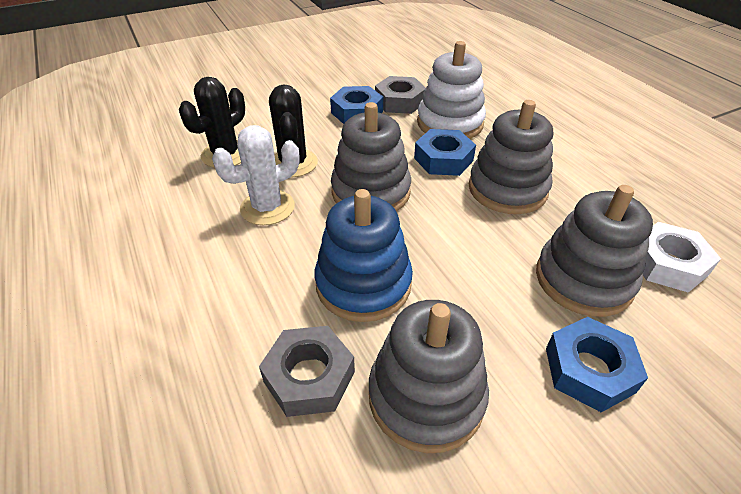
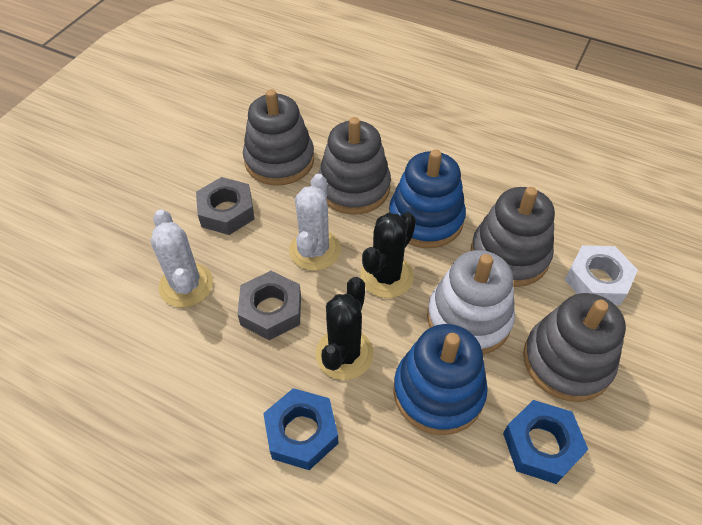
blue nut: [330,86,383,124] [414,129,476,176] [546,317,648,412] = 3 -> [263,388,338,470] [503,400,588,484] = 2
blue stacking toy: [315,189,413,322] = 1 -> [389,149,466,248] [393,324,488,435] = 2
white cactus: [212,125,300,225] = 1 -> [151,209,213,307] [289,174,341,271] = 2

